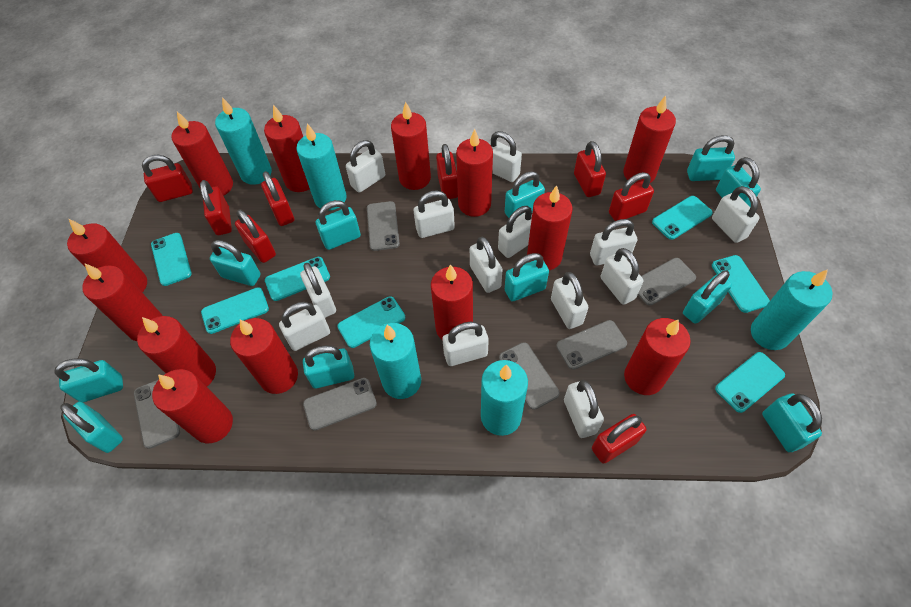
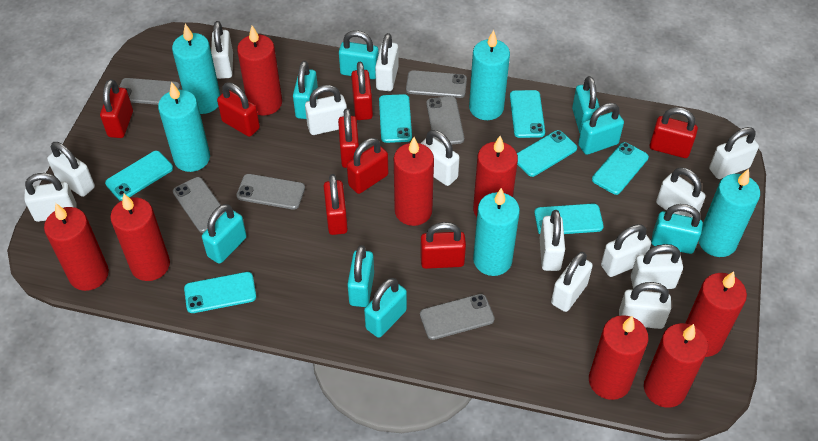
red candle: [67,218,147,292] [82,264,162,341] [137,316,216,386] [152,369,233,443] [171,111,233,196] [230,318,298,394] [264,105,310,192] [391,101,431,190] [431,264,473,340] [456,129,493,217] [527,185,573,270] [623,95,676,184] [624,318,691,395] = 13 -> [44,203,109,291] [110,194,170,281] [237,26,282,116] [394,137,434,226] [473,136,518,217] [589,315,648,400] [644,323,708,408] [685,271,747,357] = 8
turquoise padlock: [54,358,123,402] [60,402,123,453] [210,240,261,286] [303,345,354,389] [316,200,361,250] [505,171,545,218] [505,253,549,302] [683,270,732,324] [687,135,735,181] [716,157,761,207] [762,393,822,452] = 11 -> [202,204,247,264] [293,61,318,119] [339,31,379,79] [347,245,374,307] [364,278,407,338] [572,76,600,133] [578,103,624,155] [651,204,703,254] = 8

